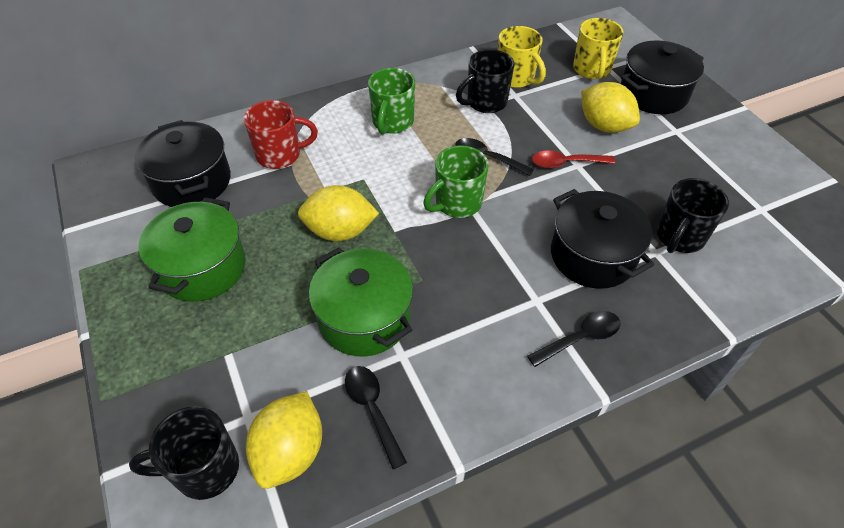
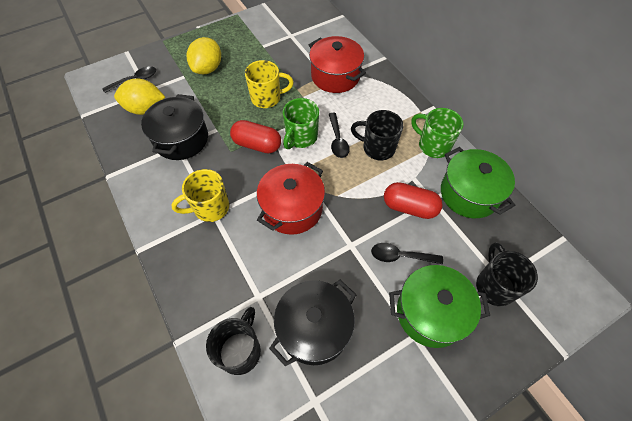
black pot: [135,120,231,207] [551,189,654,289] [621,40,704,114] = 3 -> [141,94,208,160] [269,280,356,366] = 2
red capsule: none = 0 -> [230,120,281,154] [384,182,443,219] = 2
red mug: [244,100,318,169] = 1 -> none = 0
red pot: none = 0 -> [257,162,325,235] [309,36,366,93] = 2
red spoon: [532,150,615,168] = 1 -> none = 0
yellow lemon: [246,391,322,489] [298,185,379,241] [581,82,640,133] = 3 -> [114,78,165,115] [187,37,221,74] = 2

